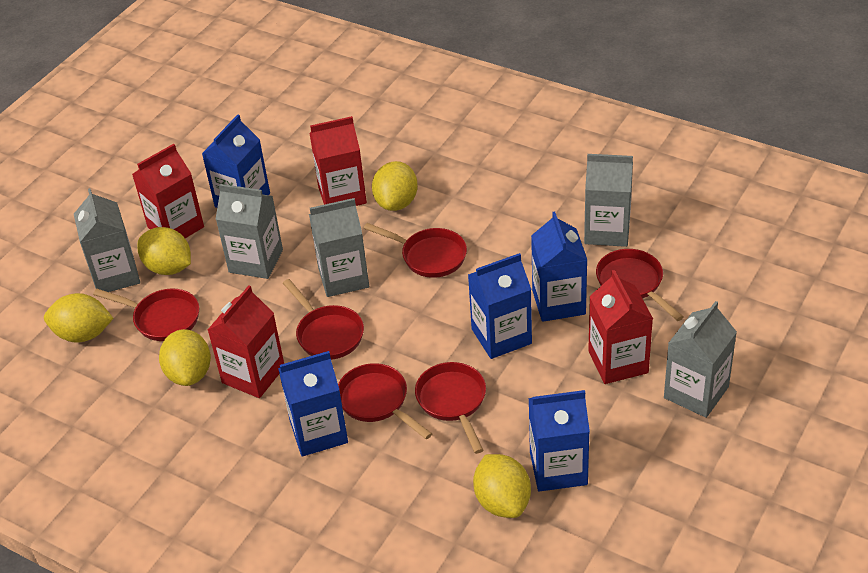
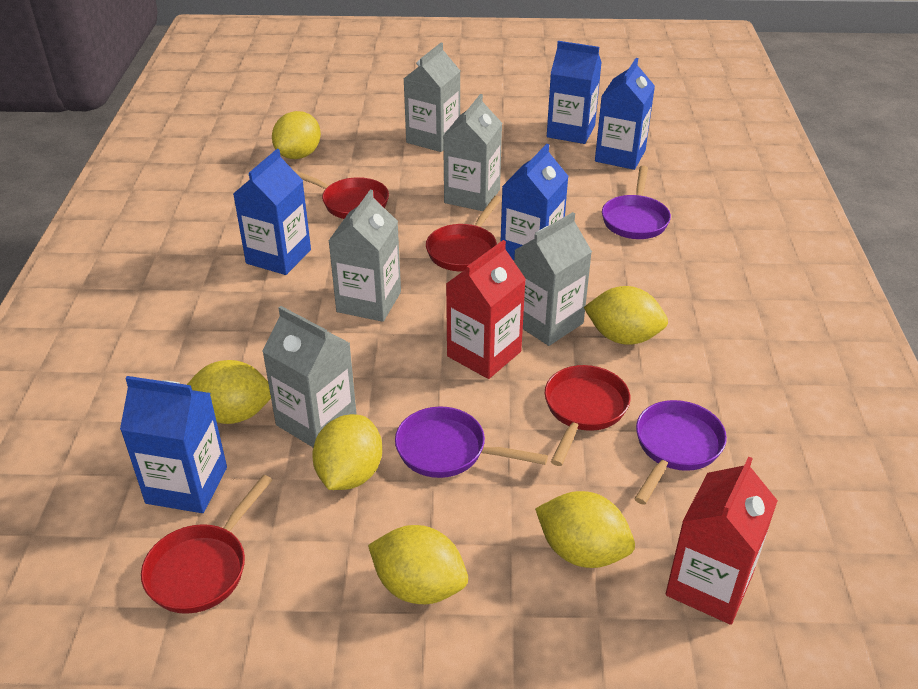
purple pan: none = 0 -> [395,407,548,478] [602,166,671,239] [634,400,727,505] = 3
red carton: [132,144,204,238] [208,285,284,398] [309,116,367,206] [588,270,653,384] = 4 -> [446,240,526,379] [666,457,778,625] = 2
red pan: [93,289,199,341] [283,279,364,360] [338,363,432,439] [364,223,467,278] [415,362,486,454] [596,249,683,321] = 6 -> [141,475,272,614] [294,170,389,219] [426,196,502,271] [545,365,631,466] = 4
yellow lemon: [44,293,113,343] [138,227,191,275] [159,329,211,386] [372,161,418,211] [473,454,531,518] = 5 -> [187,360,271,424] [272,111,321,159] [312,414,382,490] [368,525,468,604] [535,491,635,568] [583,286,668,345] = 6

